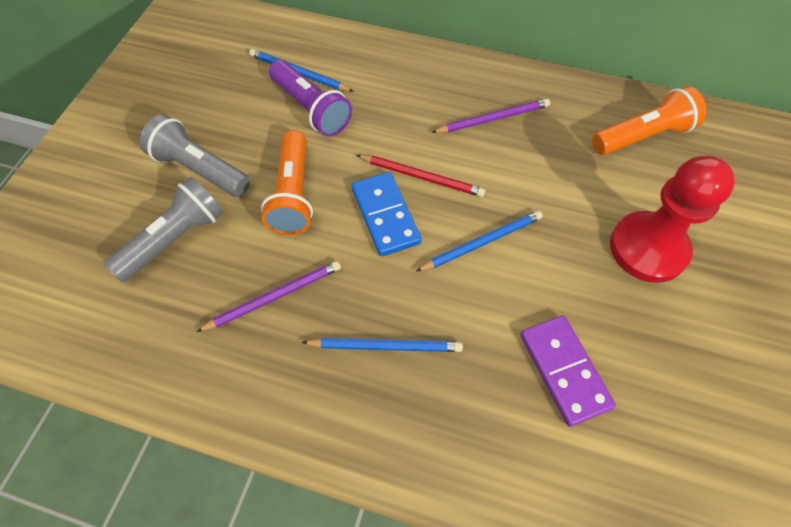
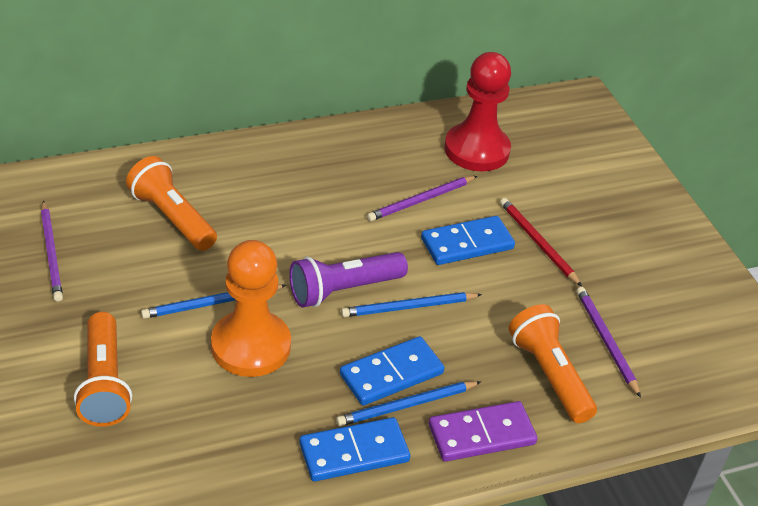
blue domino: [351,172,422,256] = 1 -> [299,417,410,481] [340,336,444,405] [421,216,515,265] = 3
grey flashlight: [104,177,224,282] [140,115,250,197] = 2 -> none = 0
orange flashlight: [261,130,313,235] [592,86,706,155] = 2 -> [74,312,132,427] [126,156,217,251] [508,304,597,423] = 3
orange pawn: none = 0 -> [211,240,291,377] = 1
purple pencil: [196,261,341,332] [431,99,550,133] = 2 -> [41,200,63,302] [367,176,477,221] [577,287,641,398] = 3

